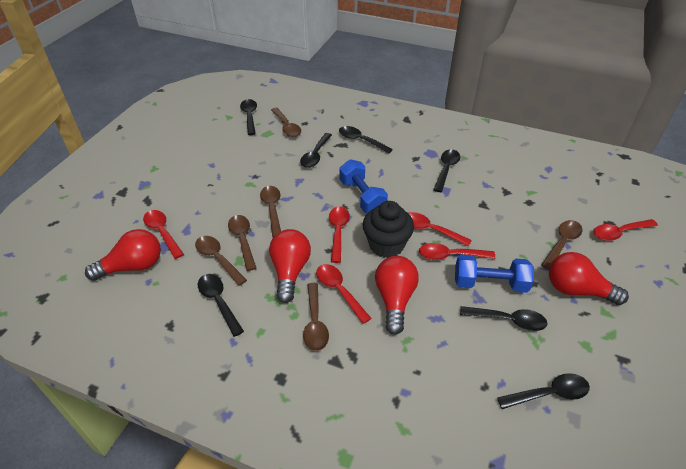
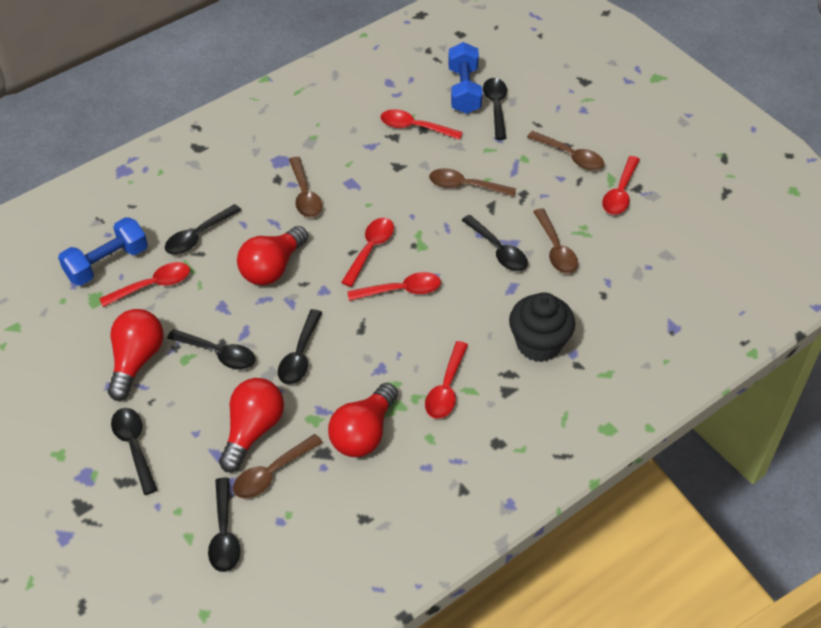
brown spoon: [195,236,247,286] [228,215,256,271] [260,186,281,237] [271,108,301,137] [303,283,329,351] [541,220,582,270] = 6 -> [233,434,323,498] [289,157,322,217] [429,168,516,197] [527,131,604,170] [533,208,578,274] = 5

